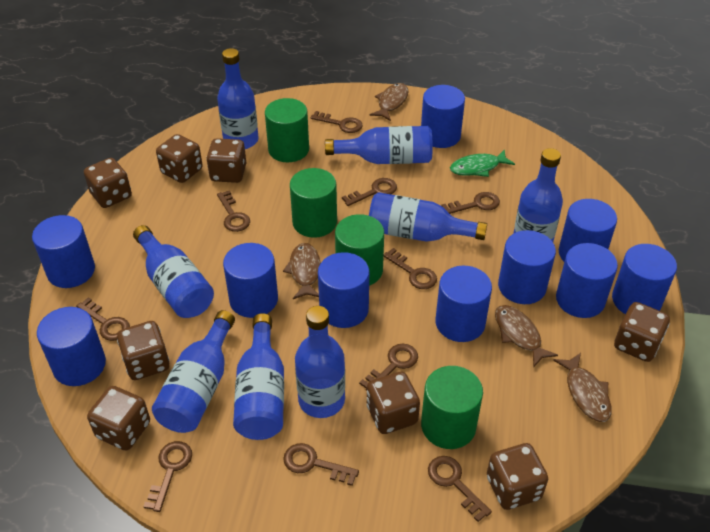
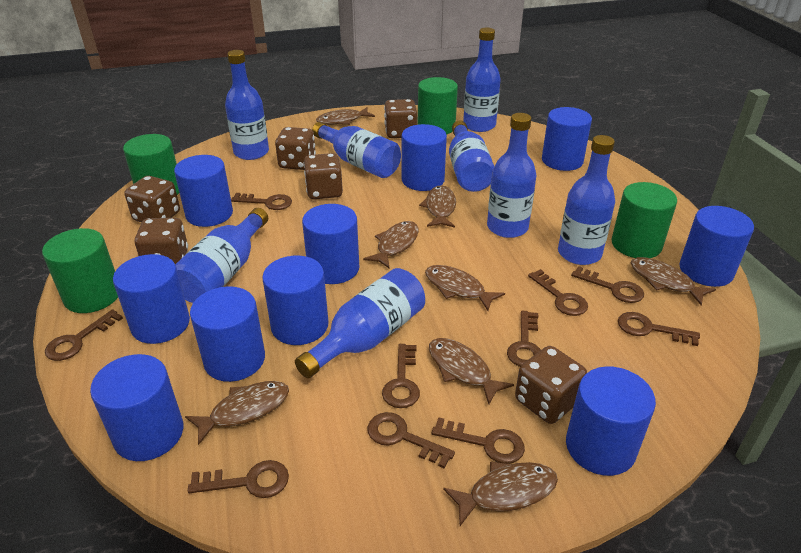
brown dice: [84,158,132,208] [87,386,150,450] [117,321,170,380] [156,134,203,183] [206,138,246,183] [367,372,420,434] [487,443,548,510] [614,302,670,362] = 8 -> [125,176,180,222] [135,218,188,264] [275,127,316,170] [303,153,343,199] [384,99,417,138] [515,346,587,424] = 6
brown fish: [283,243,321,299] [370,83,408,121] [495,305,558,367] [553,353,612,422] = 4 -> [185,381,289,445] [316,107,375,125] [363,221,419,268] [419,185,456,228] [425,265,505,311] [429,338,514,404] [443,461,558,526] [631,257,716,305] = 8
green fish: [450,150,515,177] = 1 -> none = 0

